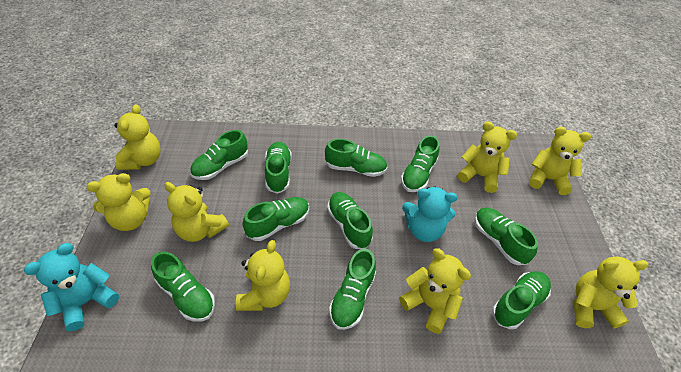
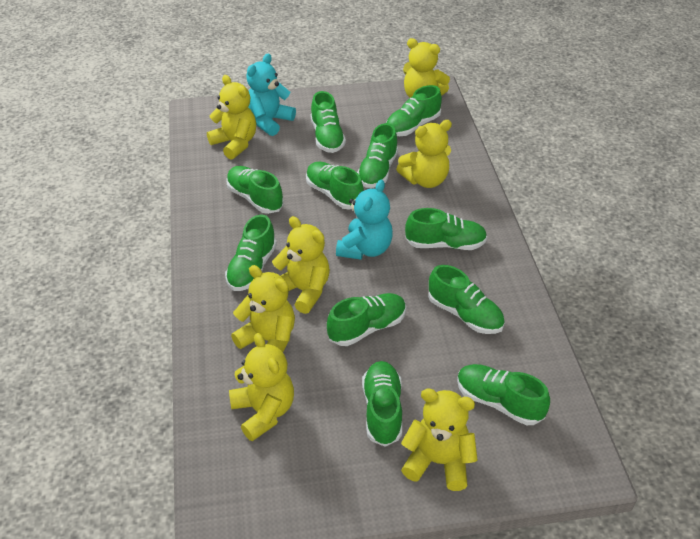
green shoe: [151,251,215,321] [190,130,248,180] [243,197,309,241] [265,142,292,194] [325,139,388,177] [327,192,373,249] [329,249,376,330] [401,135,440,192] [474,208,538,265] [492,271,551,329] = 10 -> [225,215,277,291] [226,166,284,214] [306,162,364,210] [311,91,346,153] [327,293,406,346] [357,123,398,188] [362,361,402,447] [386,85,442,136] [405,208,487,250] [428,265,505,334] [457,364,550,425] = 11
yellow teddy bear: [87,173,151,231] [114,104,160,170] [164,182,229,242] [236,240,290,311] [399,248,471,334] [458,122,517,193] [529,127,591,195] [574,256,649,328] = 8 -> [207,75,256,160] [229,333,294,441] [231,265,295,352] [272,216,330,314] [396,120,452,188] [401,388,478,491] [403,38,450,98] = 7

